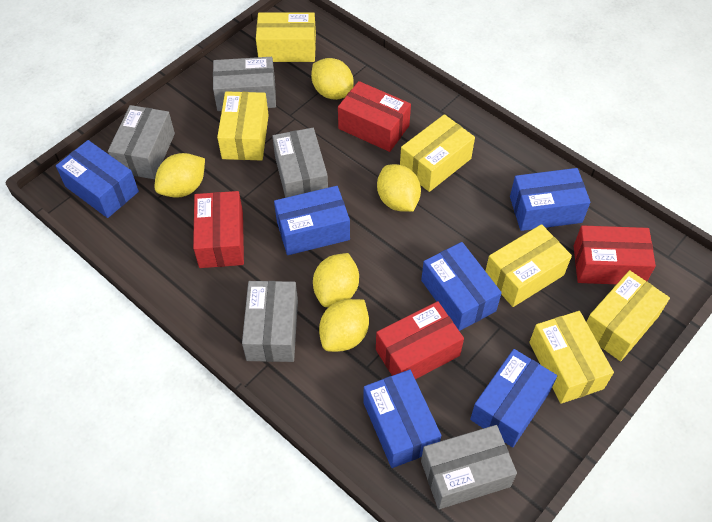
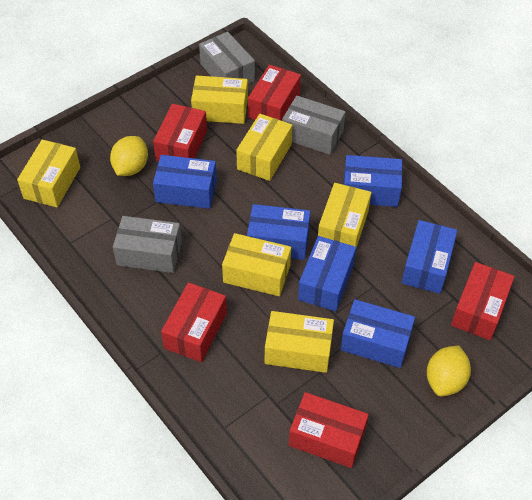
grey box: [108,105,175,179] [213,57,276,111] [242,281,298,362] [272,128,328,198] [421,425,517,509] = 5 -> [113,216,182,273] [199,32,255,84] [282,96,346,155] = 3
red box: [193,191,244,268] [338,81,411,152] [376,301,464,379] [574,225,656,284] = 4 -> [153,104,207,161] [161,282,227,362] [248,65,301,121] [289,392,369,468] [451,262,515,340] = 5
yellow lemon: [155,153,205,198] [311,58,354,100] [313,253,359,307] [319,299,369,352] [377,164,421,212] = 5 -> [110,136,148,176] [427,345,471,396] = 2

